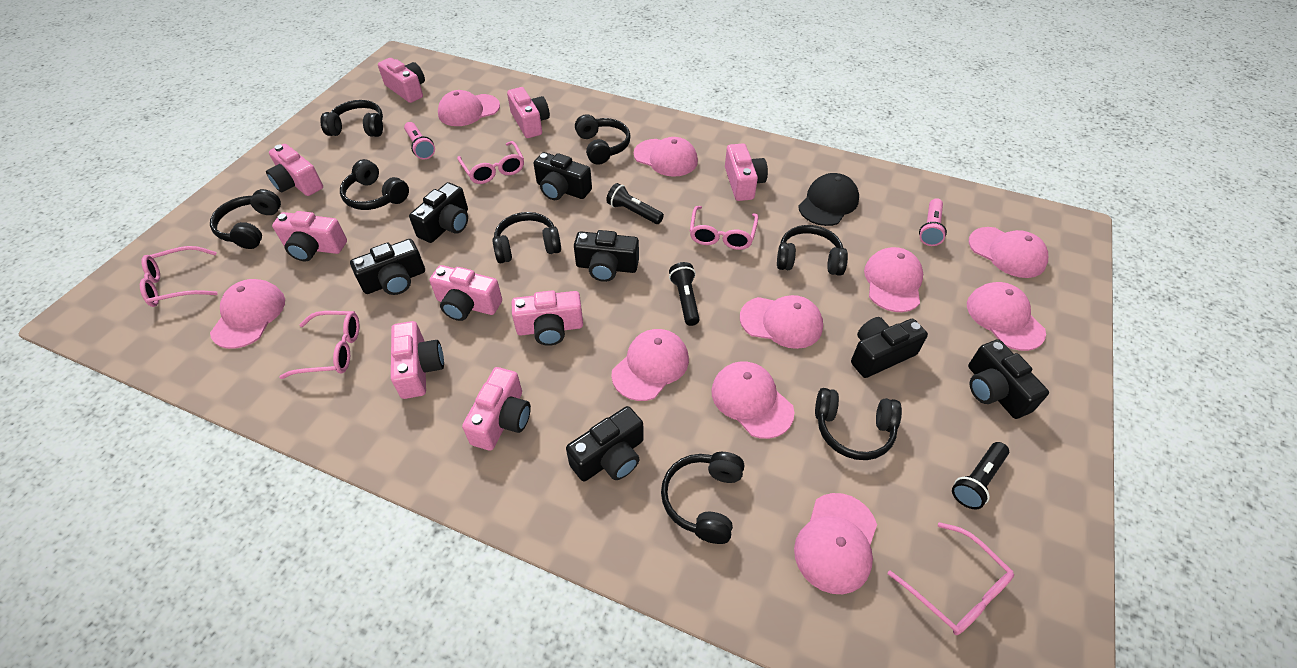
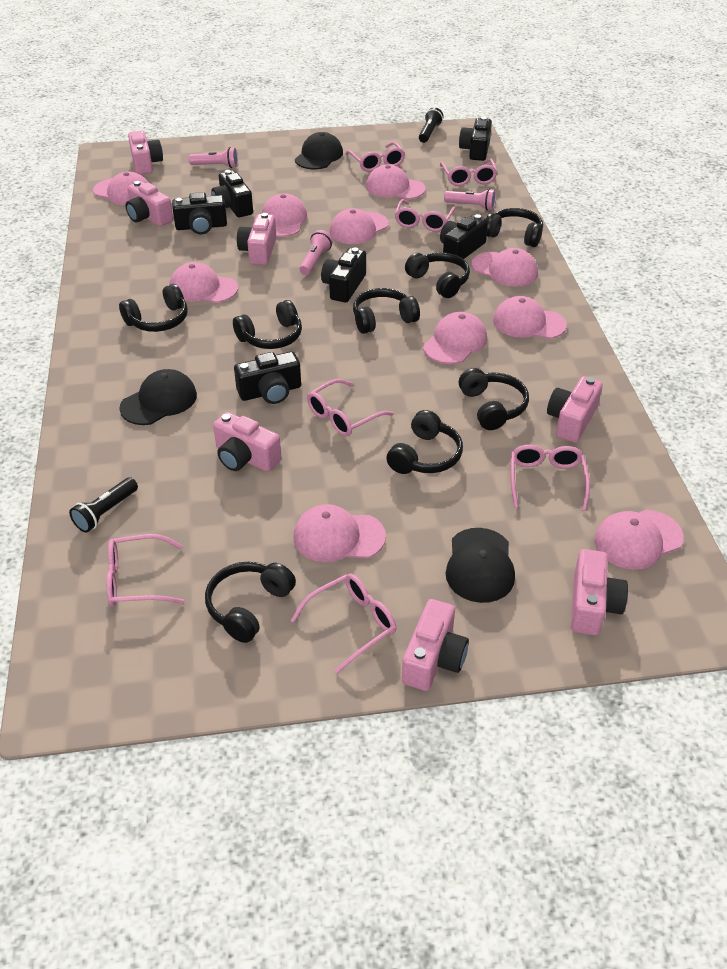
black camera: [350,239,425,295] [409,182,468,243] [533,152,592,200] [566,406,644,482] [574,230,639,282] [851,317,928,378] [968,339,1049,419] = 7 -> [172,192,227,234] [211,170,253,217] [234,352,301,404] [321,247,366,302] [440,214,488,259] [459,117,492,161] = 6
black cap: [798,173,859,226] = 1 -> [119,369,197,425] [295,132,343,169] [445,528,515,603] = 3
black flashlight: [606,183,664,224] [669,262,700,326] [952,442,1009,509] = 3 -> [69,477,138,533] [419,107,444,143] = 2
pink camera: [266,144,323,196] [272,211,347,261] [378,58,425,103] [391,321,444,399] [430,265,502,321] [462,367,531,451] [507,87,550,138] [511,290,583,346] [725,143,768,201] = 9 -> [125,181,173,226] [128,131,163,174] [213,412,281,472] [237,213,276,265] [402,599,469,691] [547,376,603,443] [571,549,628,635] = 7
pink flashlight: [404,122,435,159] [919,198,947,246] = 2 -> [189,147,238,168] [299,230,333,275] [444,188,496,211] = 3
pink glasses: [140,246,217,307] [280,311,359,379] [457,141,524,184] [690,206,758,250] [888,522,1014,635] = 5 -> [106,534,184,606] [290,573,396,674] [307,379,394,436] [345,142,405,172] [394,199,455,232] [440,158,498,186] [510,445,590,511] = 7

